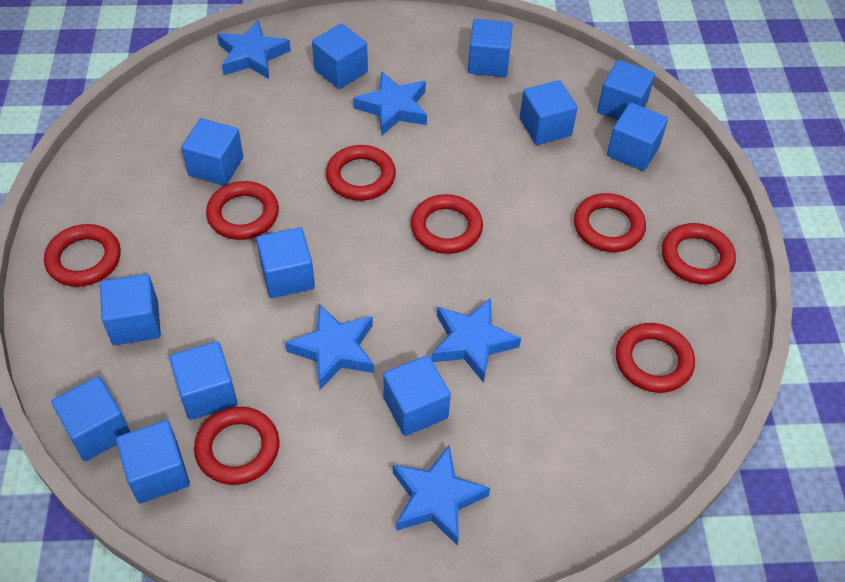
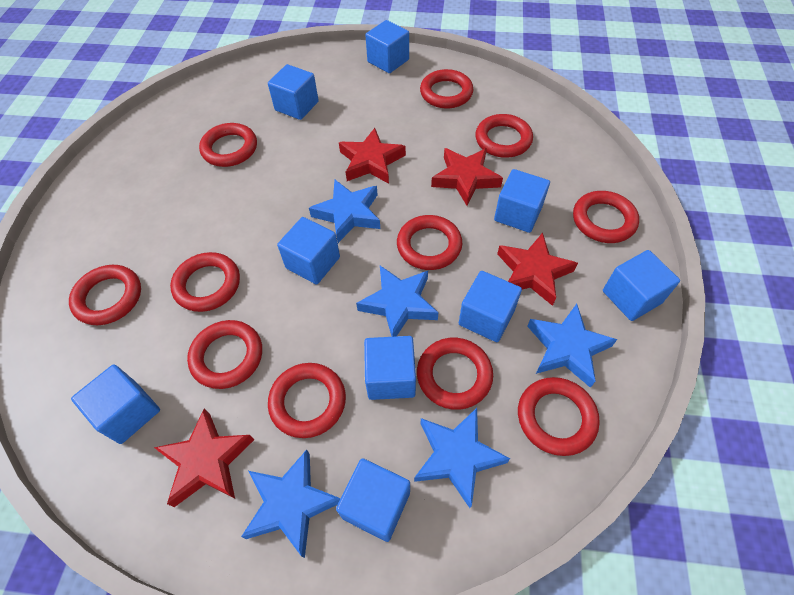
blue cube: [51,376,130,461] [100,274,161,345] [116,420,190,504] [169,341,237,420] [181,118,243,186] [256,227,315,298] [312,23,368,89] [383,355,451,436] [468,19,513,77] [520,80,578,145] [597,60,655,120] [607,103,668,171] = 12 -> [71,364,160,444] [268,64,319,120] [277,217,340,285] [336,458,410,542] [364,336,416,400] [365,20,409,73] [459,271,522,342] [494,169,550,233] [603,250,680,321] = 9
red ring: [44,224,121,287] [194,407,280,485] [206,181,279,240] [326,145,396,201] [411,194,483,254] [574,193,646,252] [615,323,695,393] [662,223,736,284] = 8 -> [69,265,141,325] [170,252,240,312] [187,320,262,389] [199,123,257,167] [268,363,346,438] [397,215,462,270] [417,338,493,410] [420,69,473,109] [475,114,533,158] [518,377,600,456] [573,191,639,243] = 11
red star: none = 0 -> [154,408,254,507] [339,128,406,184] [431,148,503,206] [497,233,578,306] = 4

